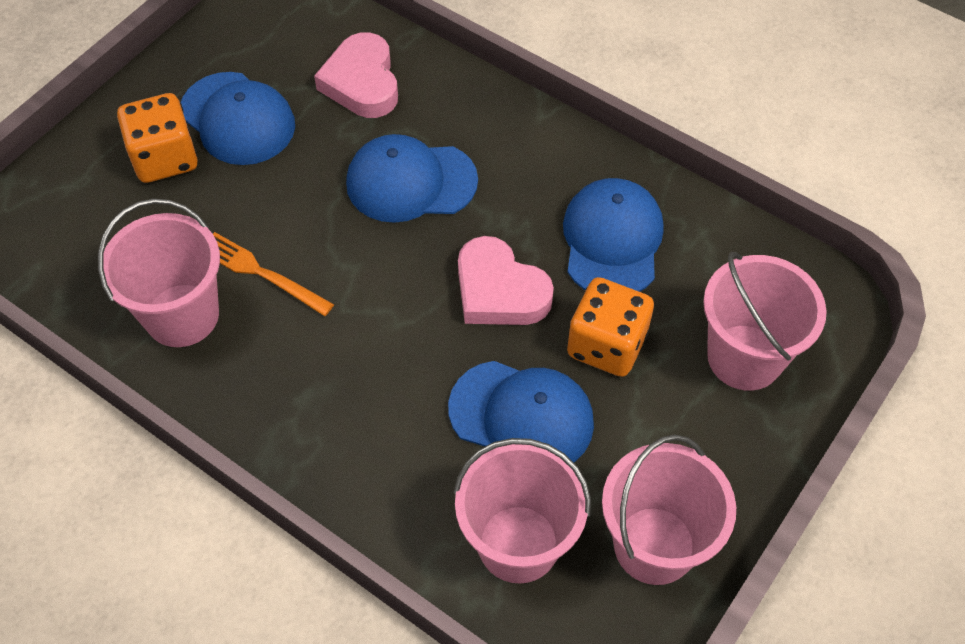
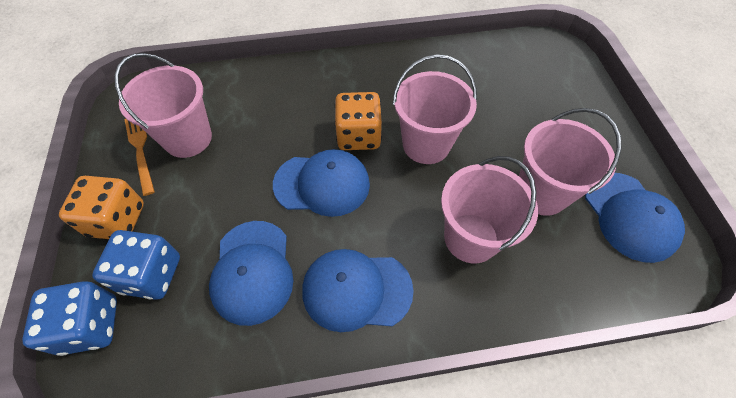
blue dice: none = 0 -> [22,281,117,356] [92,230,180,300] = 2
pink heart: [314,32,398,118] [458,236,554,325] = 2 -> none = 0

